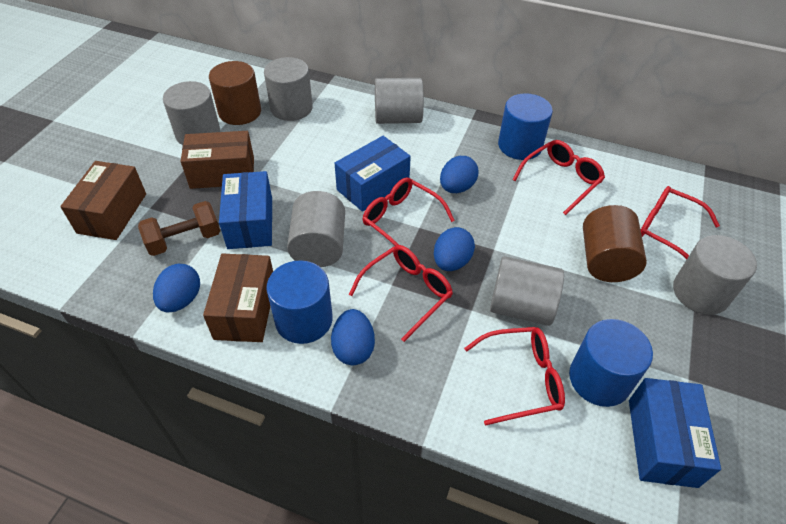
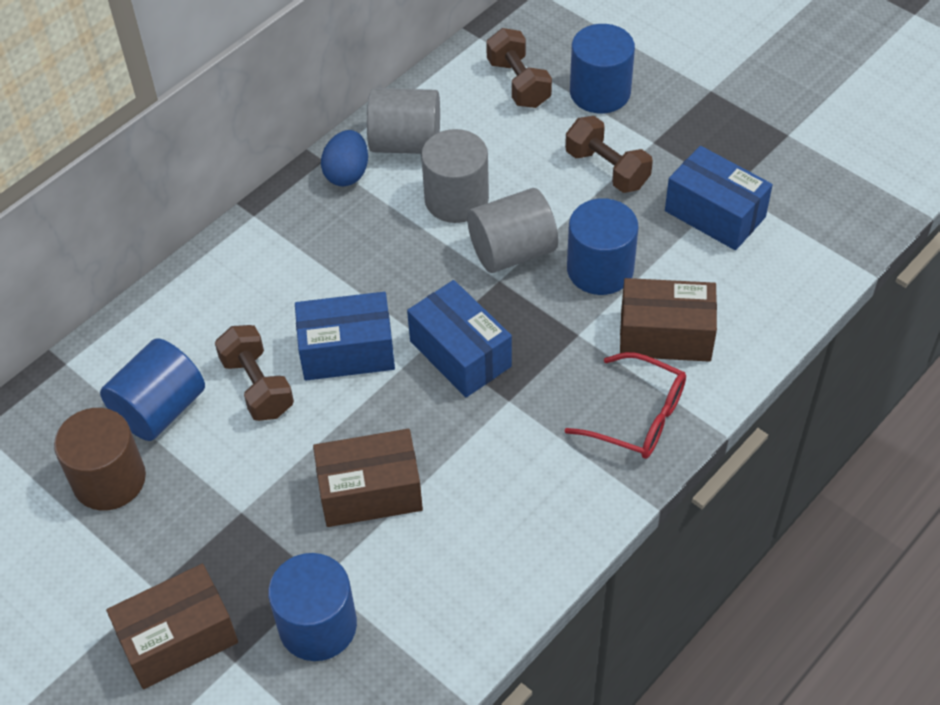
blue cylinder: [266,260,333,344] [498,93,553,160] [569,319,653,407] = 3 -> [100,338,205,441] [268,553,357,661] [567,198,639,295] [570,24,635,113] = 4
blue egg: [153,264,200,313] [331,309,375,365] [434,227,475,271] [440,156,478,193] = 4 -> [321,130,368,186] = 1
brown cylinder: [209,61,261,125] [583,205,647,282] = 2 -> [54,408,146,511] = 1
brown dumbbell: [138,201,220,256] = 1 -> [215,325,294,421] [486,28,552,108] [565,116,653,193] = 3
grey cylinder: [163,81,220,145] [264,57,313,121] [287,191,345,267] [375,78,424,124] [490,256,564,326] [673,235,757,315] = 6 -> [367,88,440,154] [421,129,489,223] [467,188,558,273] = 3
red glasses: [349,245,453,342] [363,177,455,246] [464,327,565,426] [512,140,605,215] [641,186,720,260] = 5 -> [565,352,686,459] = 1

